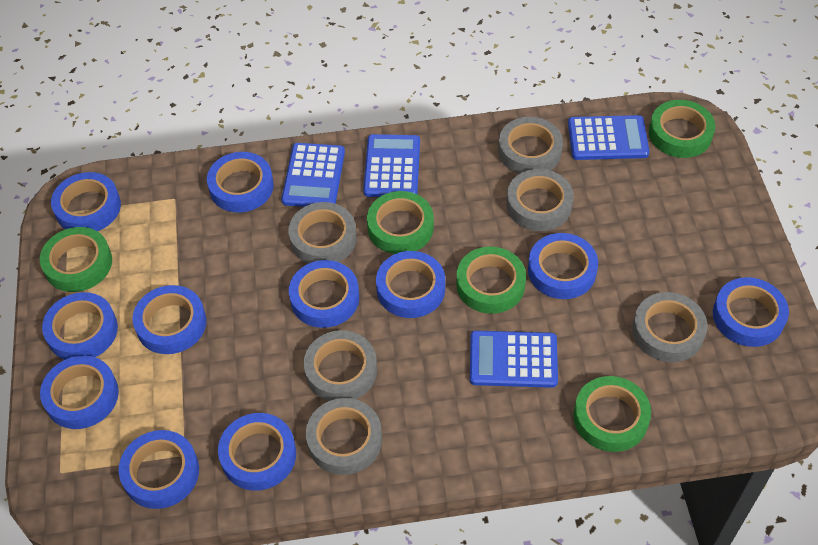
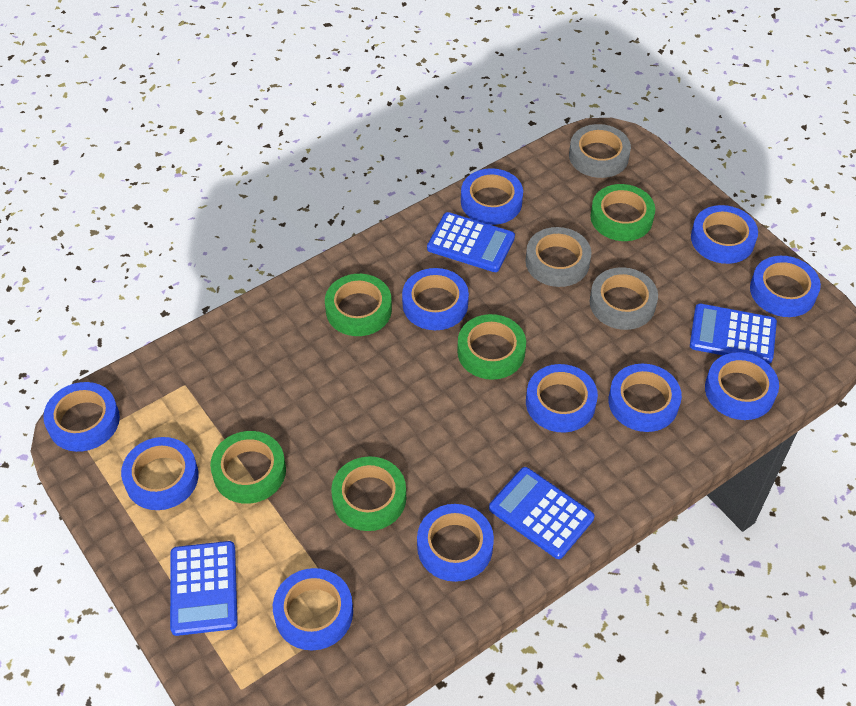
grey tape: [288,202,357,264] [304,330,377,401] [306,398,382,475] [498,117,563,174] [506,169,574,231] [632,292,707,362] = 6 -> [526,227,591,287] [569,124,631,178] [590,267,658,330] = 3

